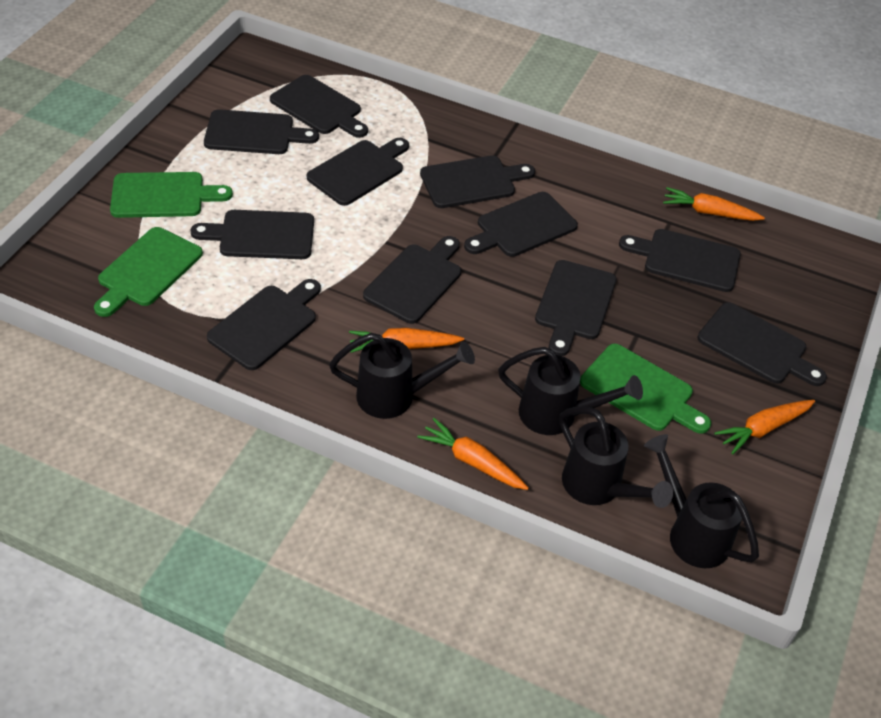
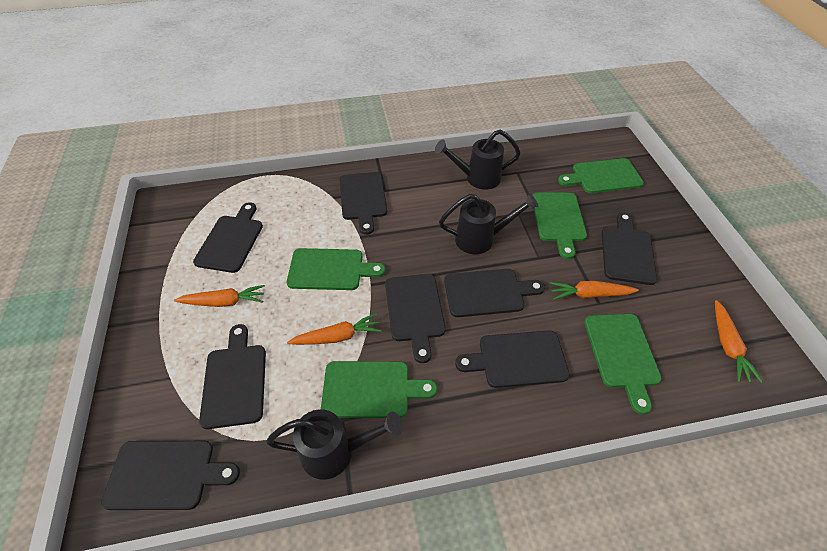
black cutting board: [191,210,314,259] [204,109,319,154] [207,279,321,370] [270,75,368,138] [307,138,409,206] [363,236,461,324] [420,155,535,208] [464,192,578,257] [535,260,617,356] [619,229,741,292] [697,302,827,386] = 11 -> [101,441,240,510] [193,202,263,273] [199,324,266,429] [340,172,387,235] [385,274,446,363] [444,269,545,317] [455,331,570,388] [602,212,657,285] = 8
black watering can: [329,333,475,419] [498,347,643,435] [559,407,673,508] [644,434,759,568] = 4 -> [266,409,403,480] [435,130,521,190] [439,193,539,254] = 3
green cutting board: [94,227,203,317] [110,172,233,218] [580,344,711,434] = 3 -> [287,248,385,290] [321,361,437,418] [533,192,587,259] [558,158,644,193] [584,314,662,415] = 5

